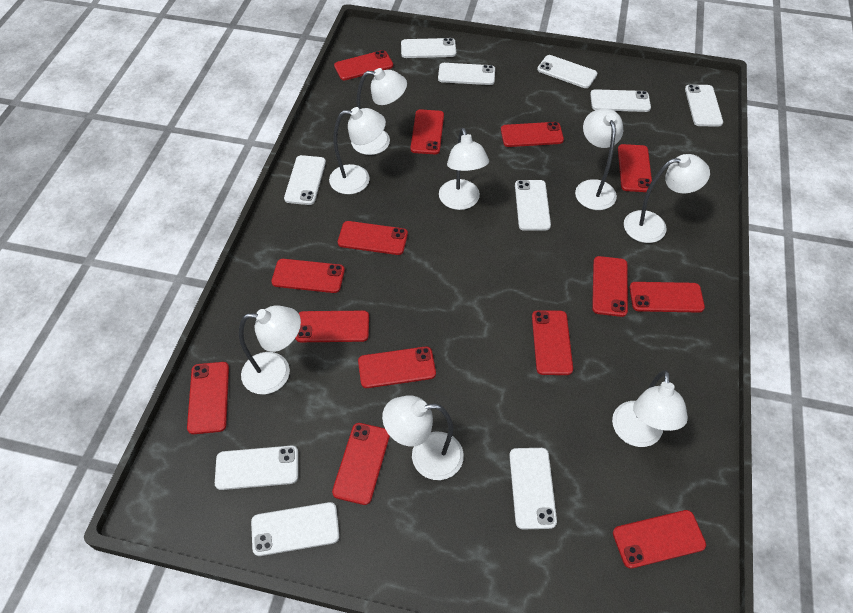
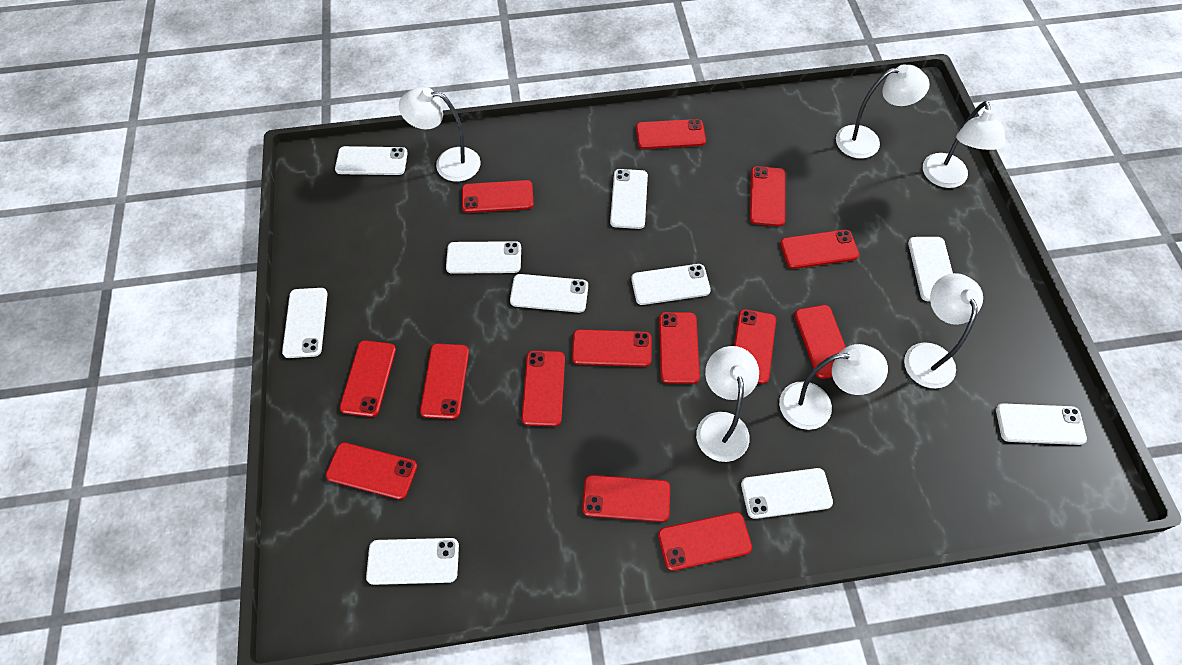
white lamp: [239,306,301,394] [329,107,386,194] [351,68,407,155] [382,395,464,480] [439,128,489,210] [575,108,623,210] [612,370,688,447] [624,154,710,243] = 8 -> [399,87,481,182] [696,346,759,462] [779,344,888,430] [836,64,930,159] [904,273,983,388] [923,101,1005,188] = 6

